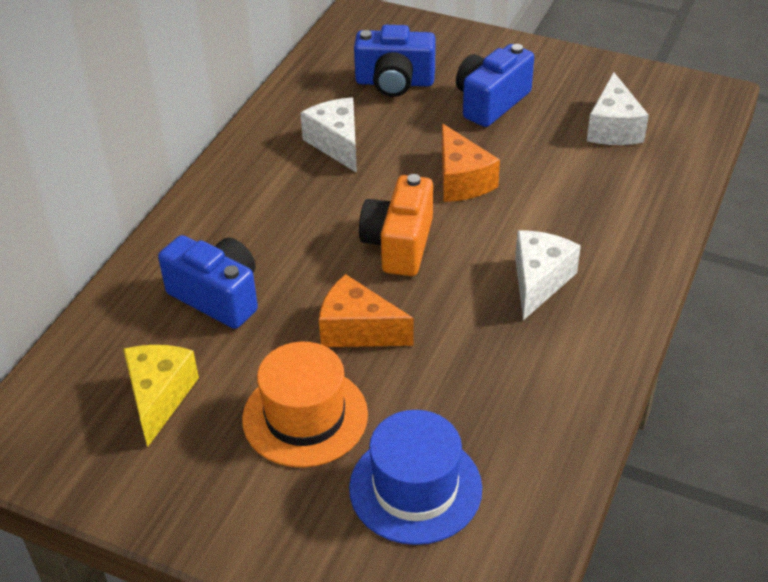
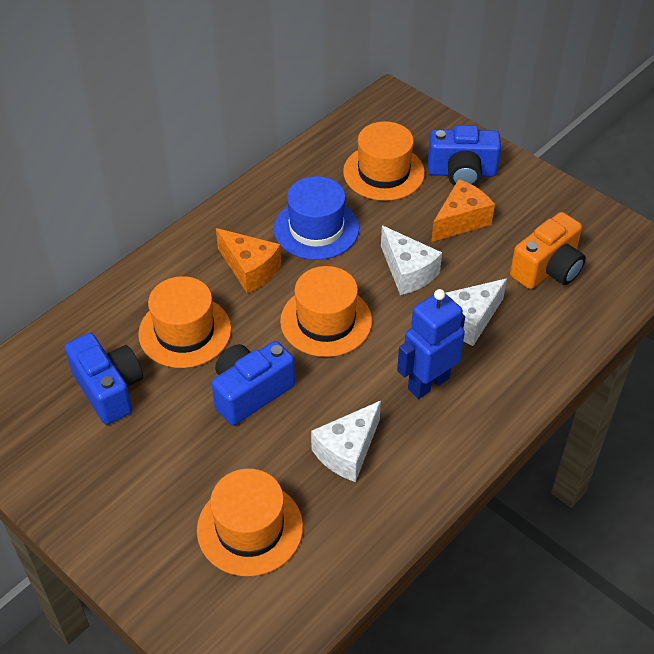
blue robot: none = 0 -> [397,289,465,399] = 1
orange hat: [242,341,368,467] = 1 -> [138,276,231,368] [197,469,303,576] [280,266,372,357] [343,121,425,201] = 4
yellow cheese: [123,345,199,447] = 1 -> none = 0

